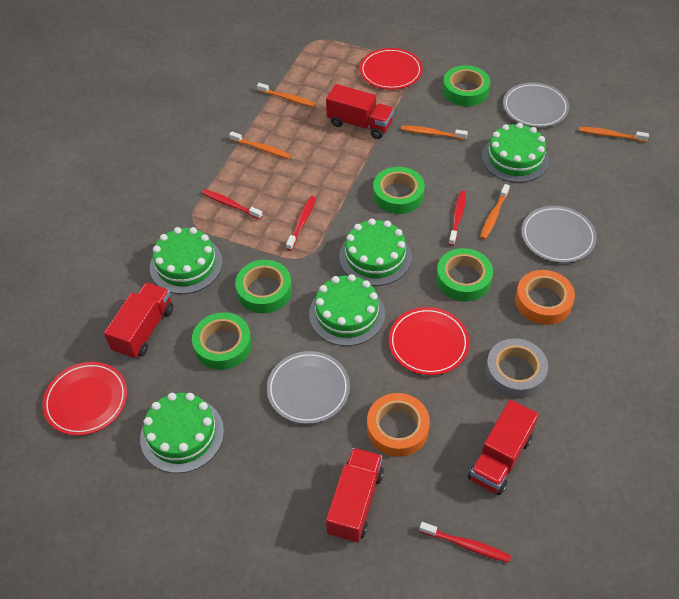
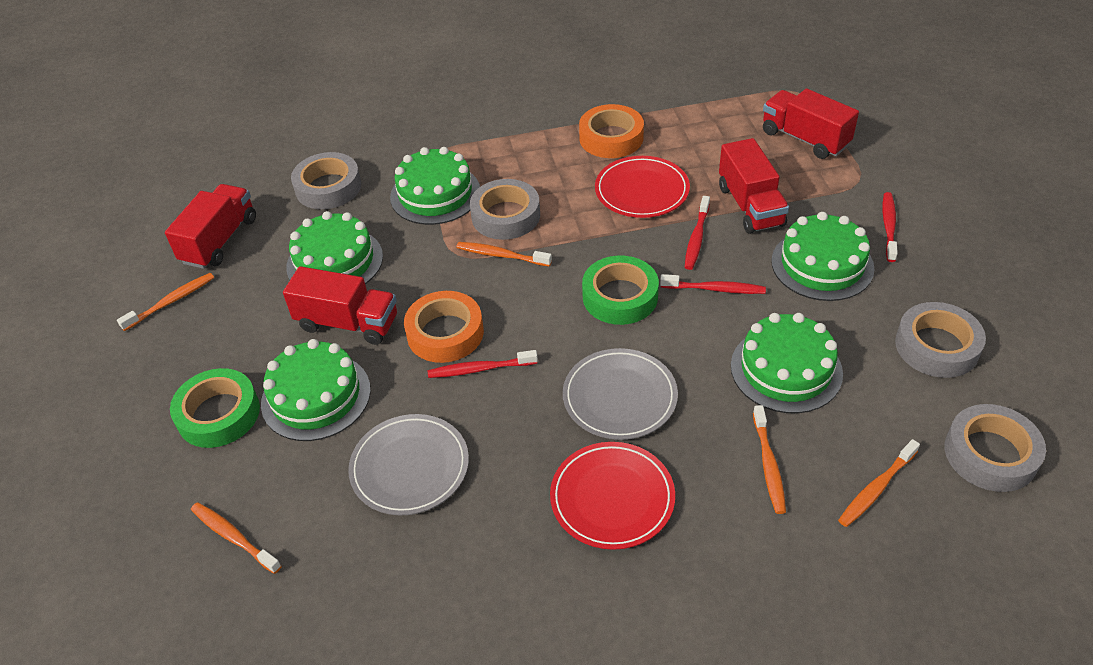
green tape: [192,312,252,370] [235,260,292,313] [373,167,425,214] [436,248,493,301] [443,65,490,106] = 5 -> [170,368,260,448] [582,256,659,325] = 2
grey plate: [267,351,350,424] [503,82,569,127] [521,206,597,263] = 3 -> [348,414,469,515] [563,348,678,440] = 2
grey tape: [486,339,548,398] = 1 -> [291,152,361,209] [470,179,540,240] [895,302,986,378] [944,404,1046,492] = 4
red plate: [42,362,127,436] [360,48,423,90] [389,307,469,375] = 3 -> [550,442,675,550] [595,156,690,218] = 2

